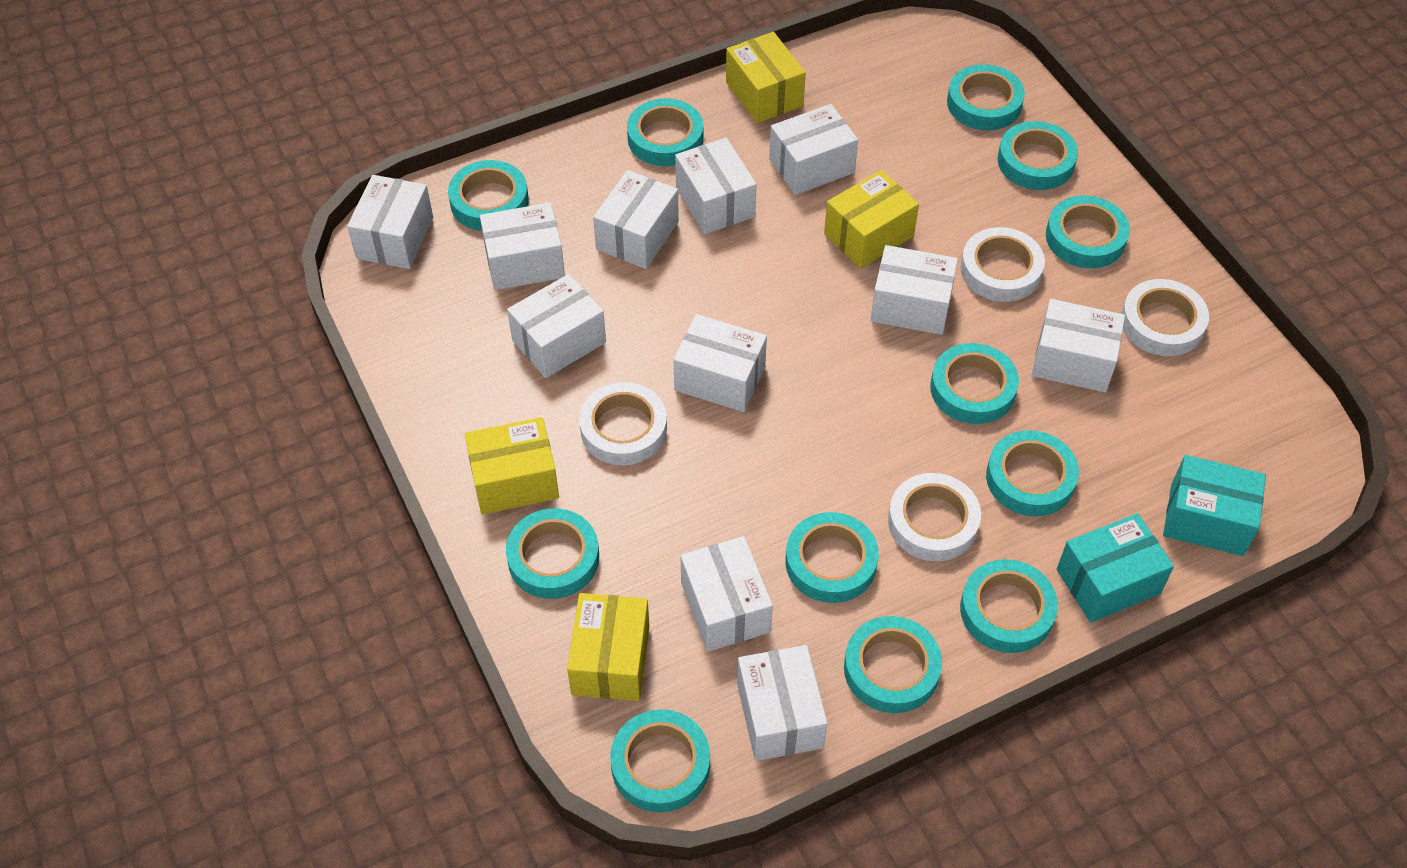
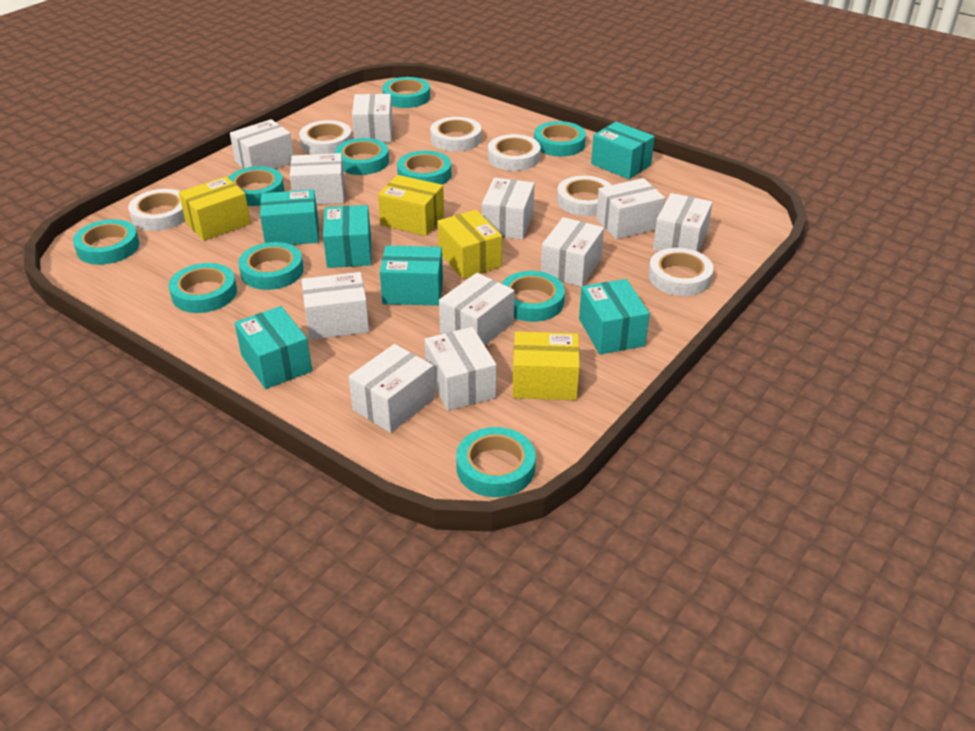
turquoise box: [1057,513,1174,623] [1163,455,1266,556] = 2 -> [235,306,312,389] [260,190,319,245] [323,205,371,268] [380,246,443,306] [579,279,650,354] [591,122,655,179] = 6
turquoise tape: [448,160,529,231] [506,508,599,599] [610,709,710,812] [627,98,703,166] [785,512,879,603] [844,616,942,713] [930,343,1019,424] [947,64,1025,130] [960,559,1058,653] [986,430,1079,516] [997,121,1078,190] [1046,196,1130,268] = 12 -> [73,219,139,265] [169,263,237,313] [228,166,284,206] [238,242,304,290] [335,138,389,175] [382,77,430,108] [397,151,451,185] [456,427,536,497] [501,271,565,322] [534,121,586,157] = 10
white tape: [579,382,667,465] [888,473,981,561] [960,227,1045,302] [1121,279,1209,356] = 4 -> [128,189,185,231] [299,120,352,154] [430,117,481,152] [488,134,541,171] [557,176,611,216] [648,248,714,296] = 6

